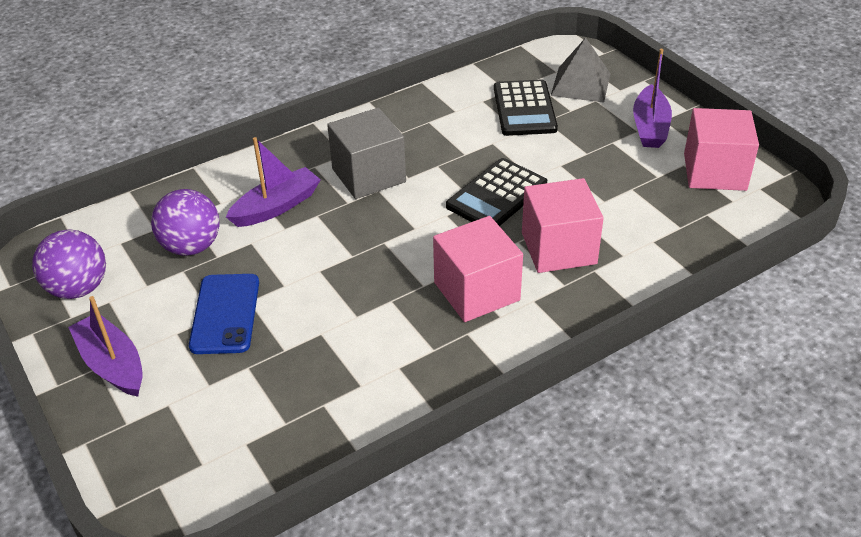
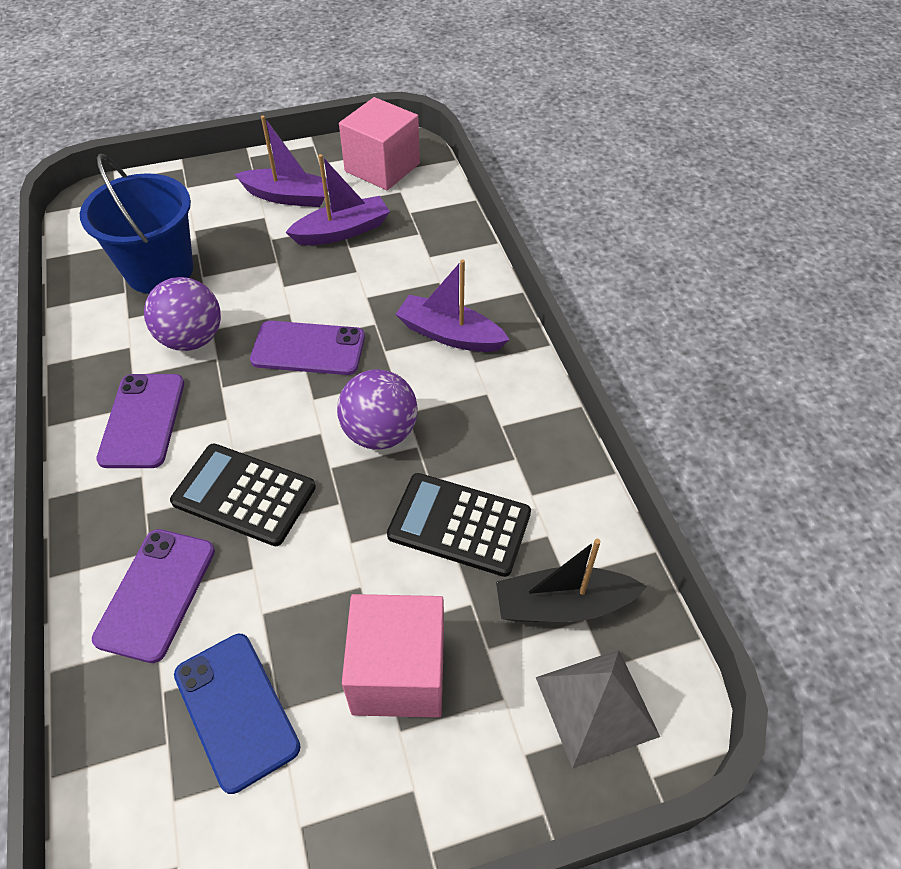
black boat: none = 0 -> [496,539,647,622] = 1
blue bucket: none = 0 -> [80,153,193,294] = 1
grey cube: [327,108,406,199] = 1 -> none = 0
pink cube: [433,216,523,322] [522,178,604,273] [684,108,759,191] = 3 -> [339,97,420,190] [342,594,444,718] = 2
purple phone: none = 0 -> [92,529,215,663] [96,374,184,468] [250,321,365,375] = 3

